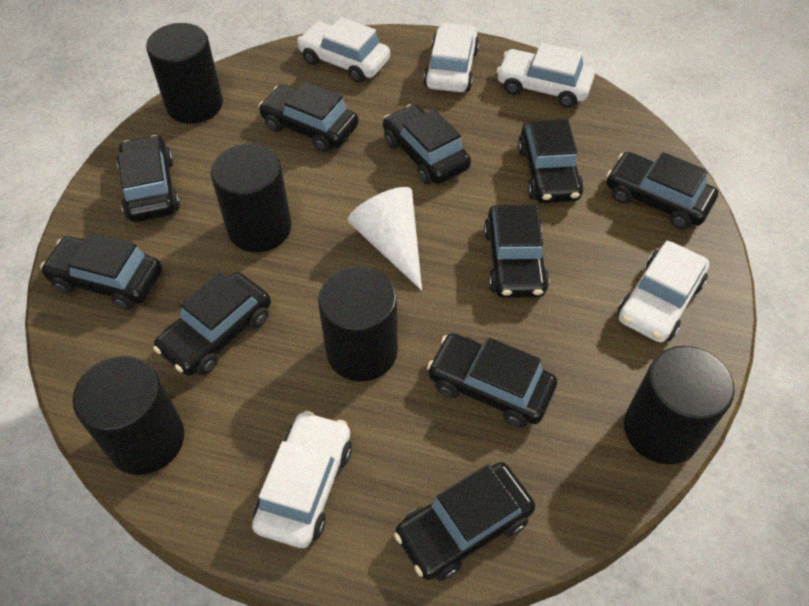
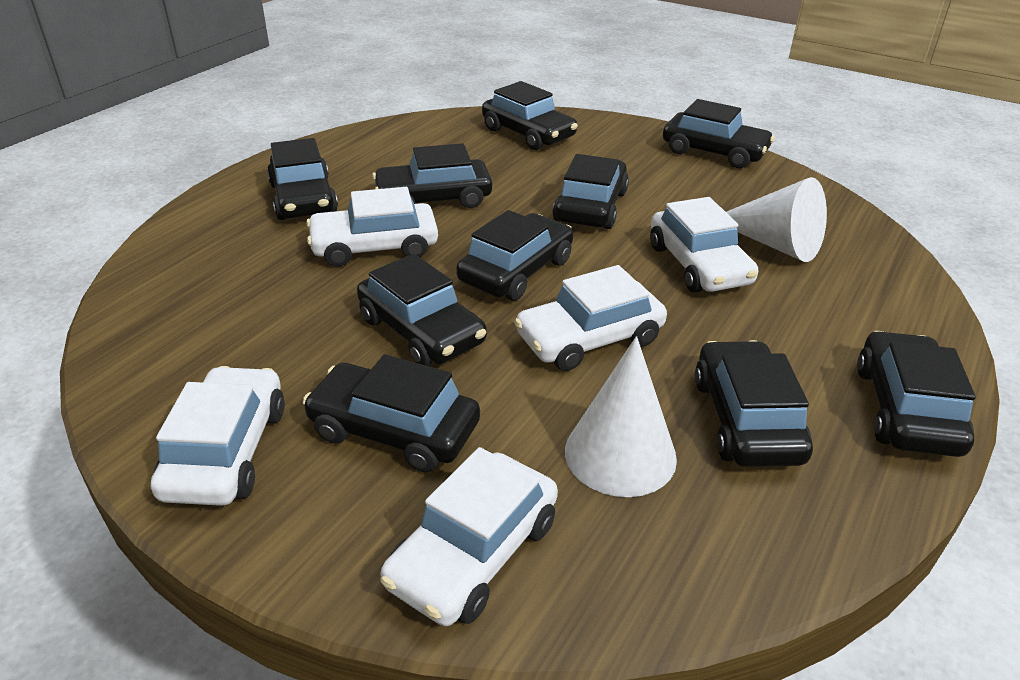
black cylinder: [73,356,184,475] [146,23,223,124] [211,144,291,252] [318,266,398,382] [624,346,735,464] = 5 -> none = 0
white cone: [348,187,422,291] = 1 -> [565,336,677,497] [726,177,827,262] = 2

